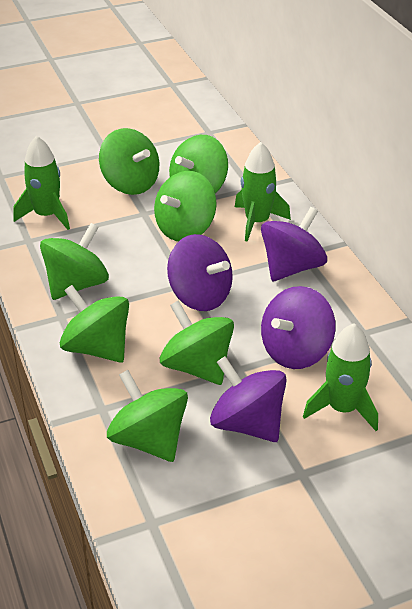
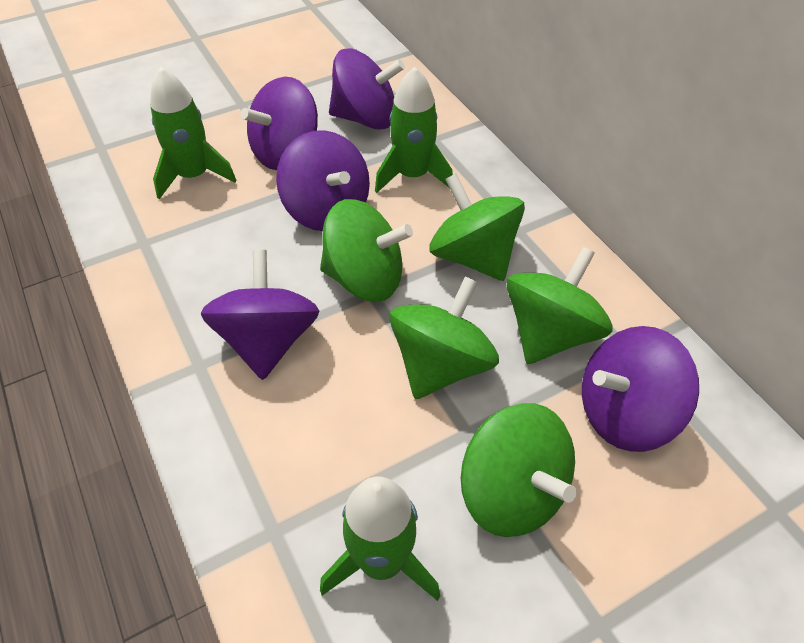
green spinning top: [40,223,109,300] [60,285,129,363] [99,128,159,195] [107,370,188,462] [154,171,217,241] [160,300,234,385] [169,135,228,194] = 7 -> [320,199,413,302] [390,276,499,399] [429,174,525,281] [461,403,577,537] [507,247,612,364] = 5
purple spinning top: [167,234,233,311] [210,356,287,442] [261,207,327,281] [261,286,336,369] = 4 -> [201,250,319,380] [240,77,318,170] [276,130,370,231] [329,48,405,130] [582,326,699,452] = 5

